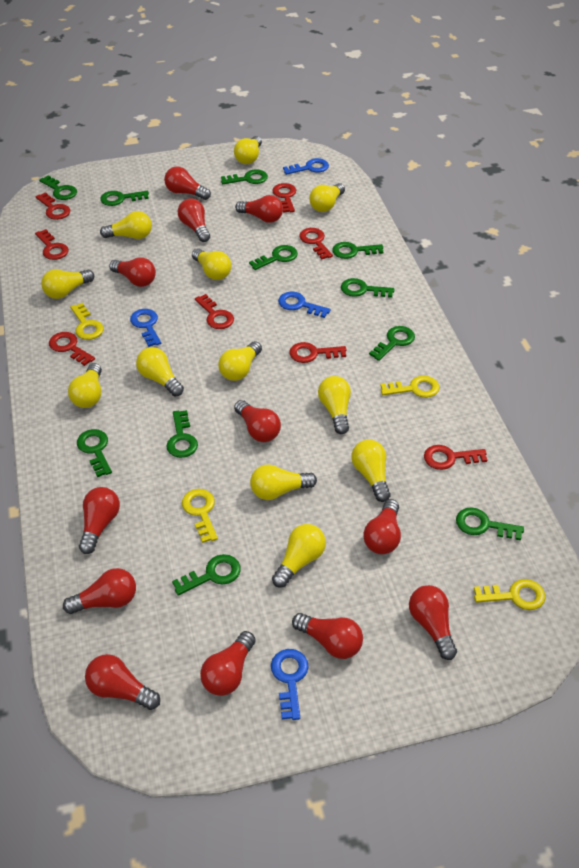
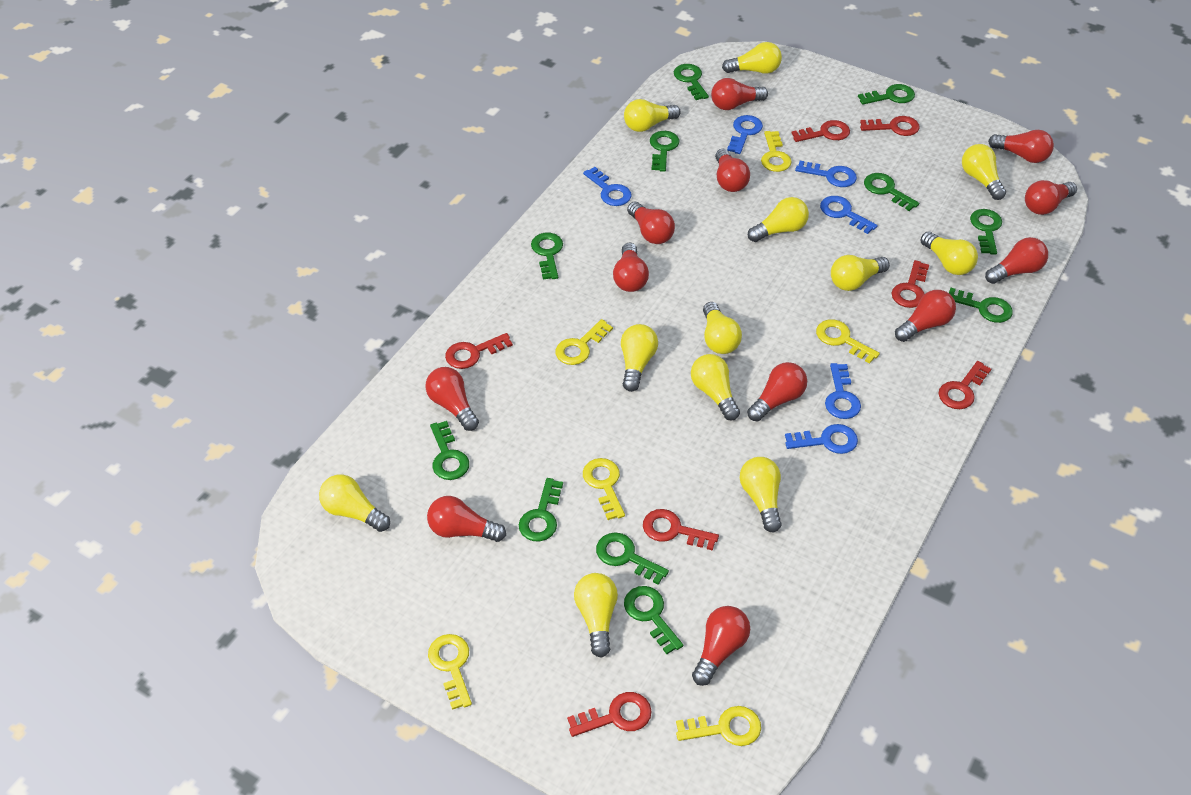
blue key: [130,309,161,347] [271,649,309,720] [278,292,331,318] [283,158,329,175] = 4 -> [583,167,632,206] [727,115,763,154] [785,424,858,454] [795,161,857,187] [820,196,878,234] [825,363,861,419] = 6
red key: [35,192,70,220] [35,229,69,260] [49,332,95,366] [195,294,234,329] [272,183,296,213] [289,342,347,363] [299,228,333,259] [424,445,487,470] = 8 -> [445,333,513,369] [567,692,652,737] [643,509,719,551] [792,120,850,142] [860,116,920,136] [892,260,929,308] [938,361,991,409] = 7
yellow key: [70,303,104,340] [182,489,218,543] [380,376,440,398] [474,579,546,610] = 4 -> [428,634,472,710] [555,319,613,365] [583,458,625,520] [676,706,761,746] [761,131,792,172] [816,319,880,364] = 6

